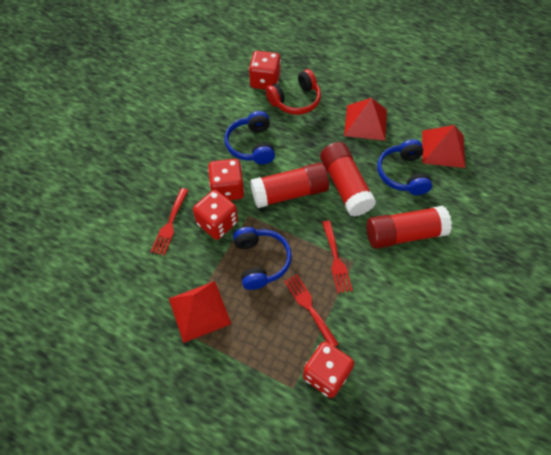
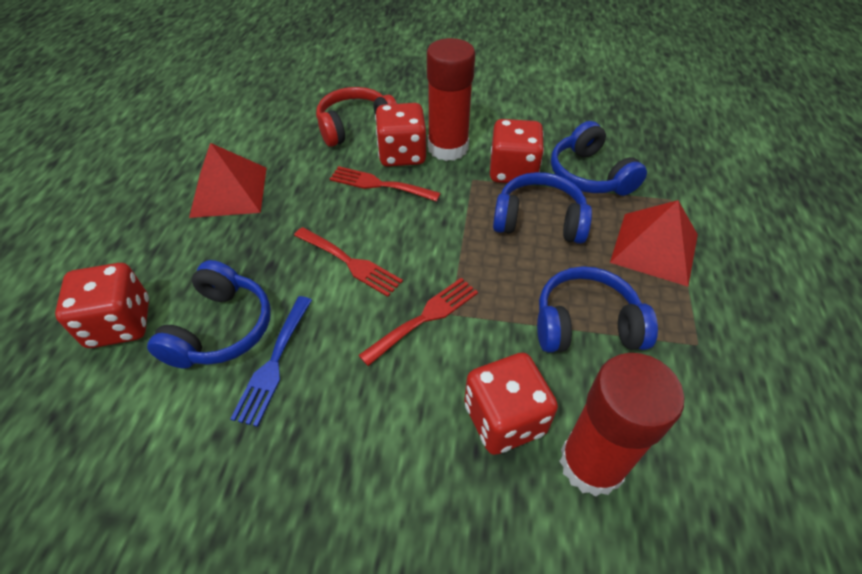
blue fork: none = 0 -> [230,296,312,427] = 1
blue headphones: [224,111,275,164] [233,227,292,290] [377,139,432,195] = 3 -> [147,260,271,368] [493,172,592,244] [537,266,658,353] [551,121,647,196] = 4
red glue stick: [250,163,329,208] [320,142,376,216] [367,206,452,249] = 3 -> [427,38,475,161] [559,353,684,497] = 2
red pyramid: [169,281,231,343] [344,98,387,141] [422,125,465,168] = 3 -> [189,143,267,218] [610,200,698,286] = 2

